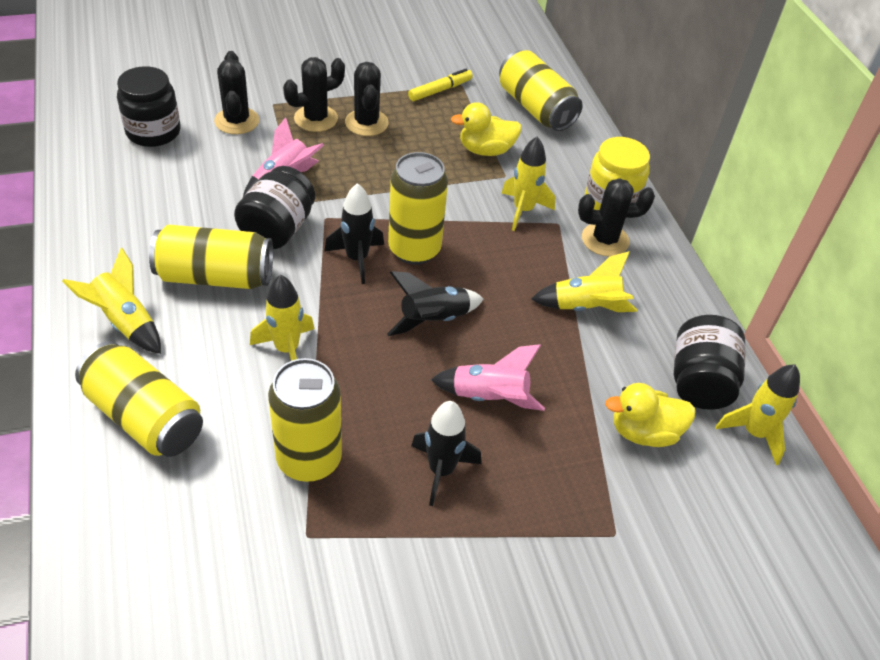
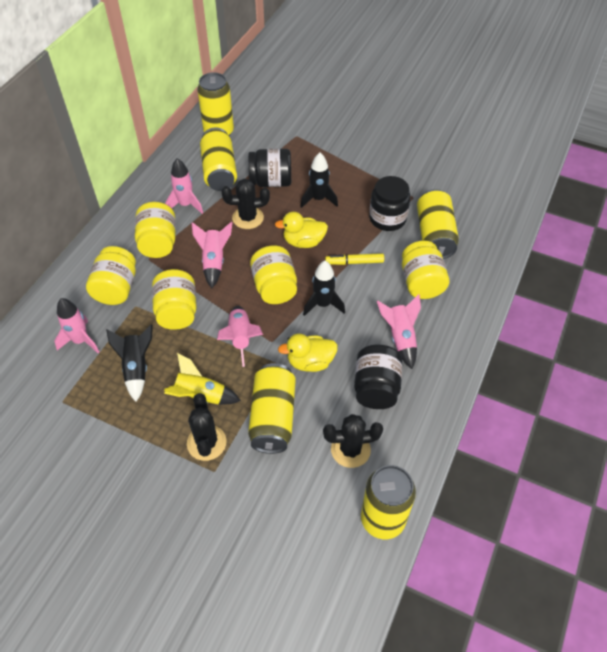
black cactus: [214,51,259,134] [283,57,345,132] [345,62,389,136] [578,178,655,257] = 4 -> [187,393,227,461] [221,179,270,229] [323,414,383,468] = 3
pink rocket: [243,117,324,196] [431,344,545,411] = 2 -> [54,298,99,353] [165,158,203,214] [192,222,233,288] [217,306,263,367] [377,294,421,369] = 5
yellow jar: [585,137,650,210] = 1 -> [86,246,136,305] [135,202,176,258] [152,269,197,330] [250,245,297,304] [402,241,449,299] = 5
yellow rocket: [62,248,161,354] [250,275,315,361] [501,136,555,231] [531,251,637,312] [715,364,800,465] = 5 -> [164,353,241,404] = 1

